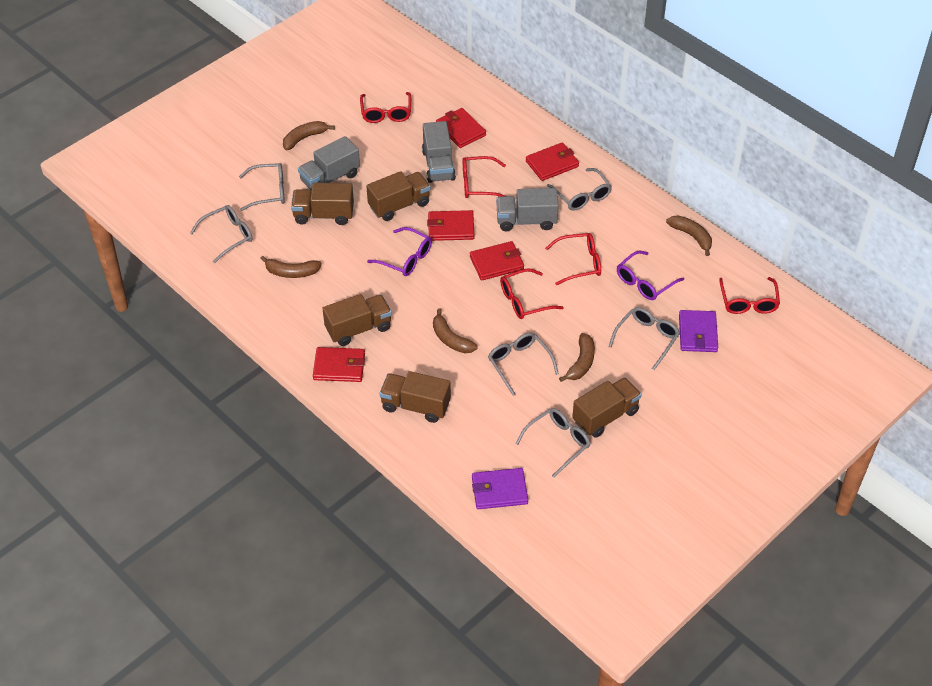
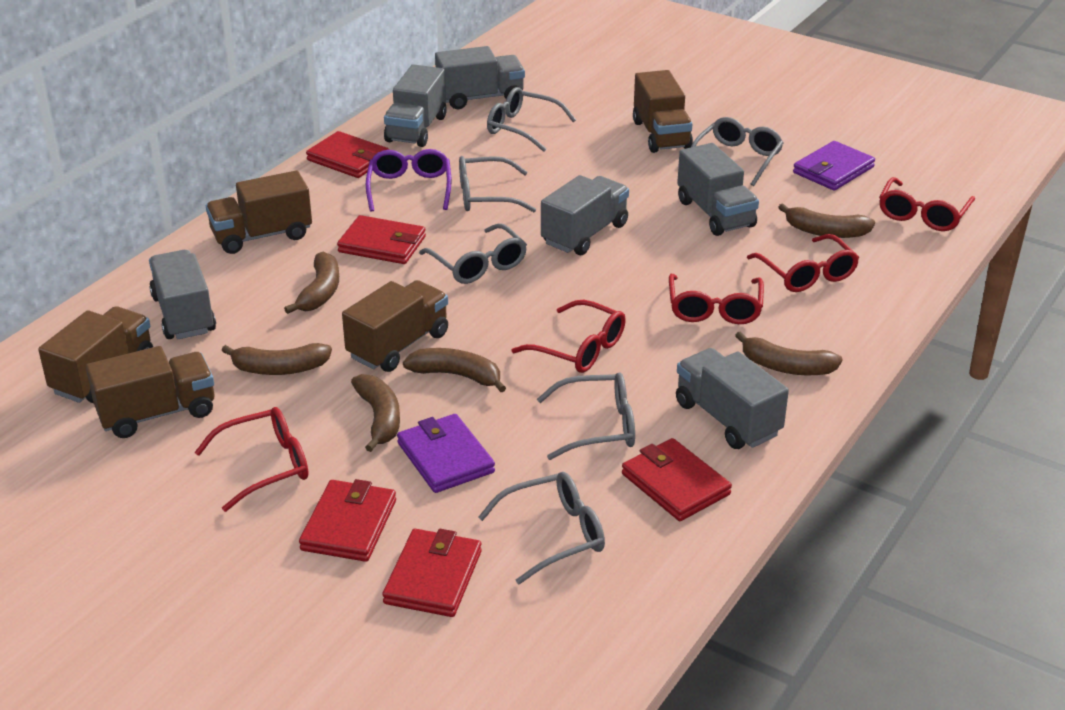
brown banana: [260,256,322,278] [283,121,335,150] [433,309,477,353] [559,333,595,382] [666,216,712,256] = 5 -> [222,343,332,375] [284,252,339,314] [351,374,400,452] [403,348,506,392] [735,331,843,375] [778,203,875,238] = 6
grey truck: [298,136,360,191] [422,121,456,183] [496,188,559,231] = 3 -> [149,250,216,339] [384,64,447,147] [435,46,525,109] [541,175,629,255] [676,348,789,449] [677,143,759,236] = 6
purple glasses: [367,227,432,276] [617,251,684,300] = 2 -> [366,149,451,212] = 1

